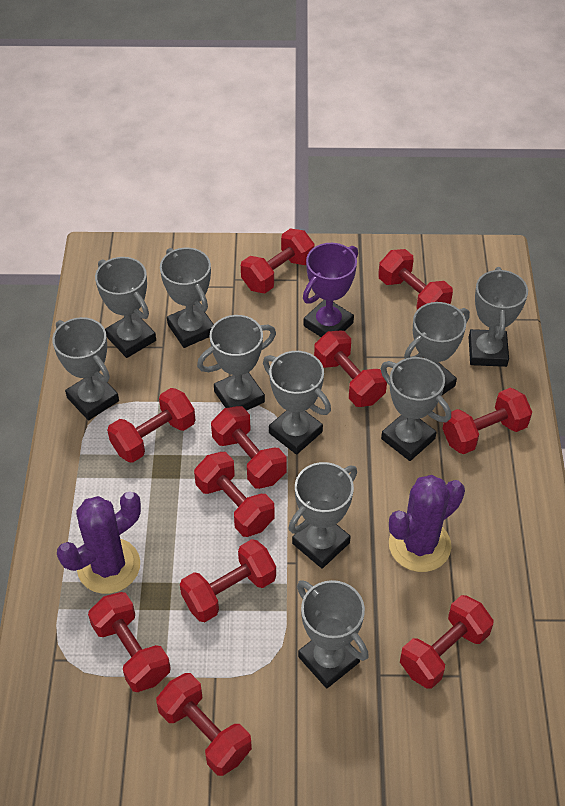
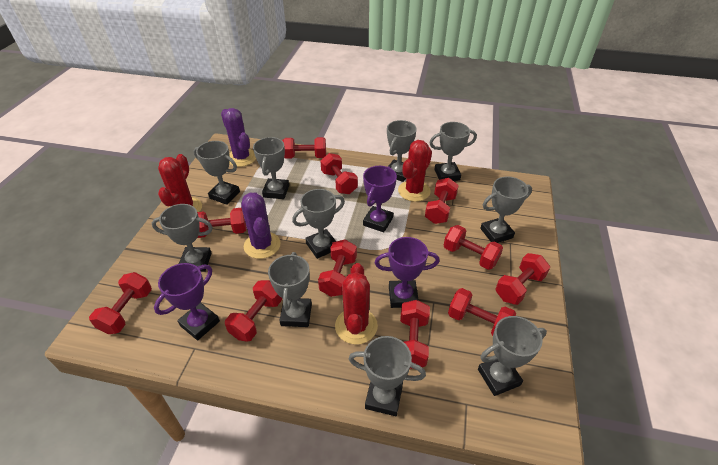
purple trophy: [303,243,358,337] = 1 -> [154,263,220,340] [363,166,397,232] [375,237,440,308] = 3
red cactus: none = 0 -> [158,154,202,212] [335,263,378,345] [398,140,432,202] = 3

